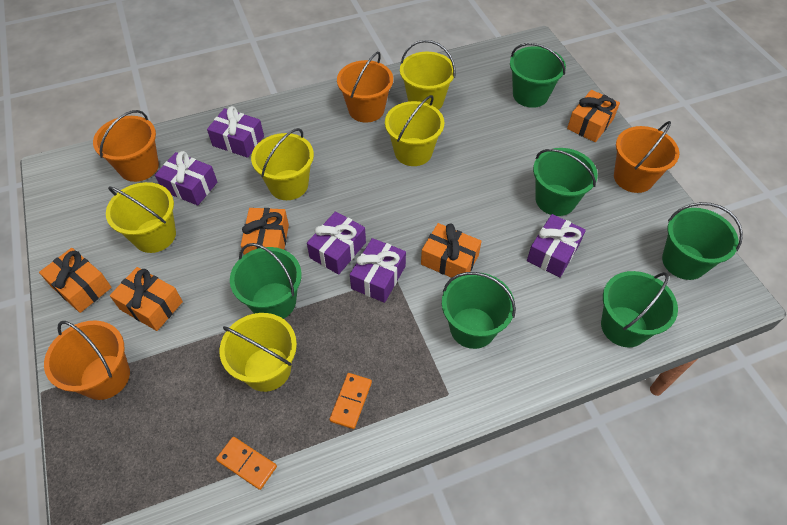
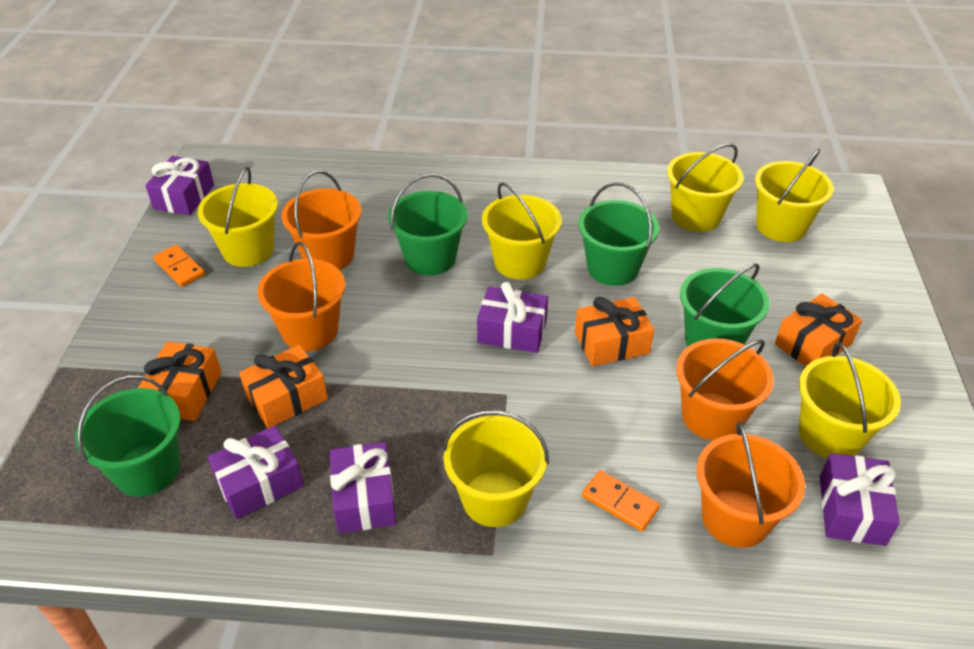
green bucket: [230,243,302,319] [442,272,516,349] [510,43,566,108] [533,148,598,216] [601,271,678,347] [662,202,743,280] = 6 -> [75,375,180,497] [388,174,468,275] [578,182,659,286] [680,263,770,346] = 4
orange gift: [39,248,112,313] [110,267,183,331] [241,208,289,255] [421,223,482,278] [567,90,620,142] = 5 -> [138,341,222,421] [239,345,328,428] [575,297,654,366] [775,294,862,366] = 4
yellow bucket: [106,182,176,253] [219,313,297,392] [251,128,314,200] [385,95,444,166] [400,40,456,110] = 5 -> [198,167,278,267] [442,410,549,527] [482,182,562,280] [667,144,744,232] [755,149,834,242] [799,342,901,459] = 6

